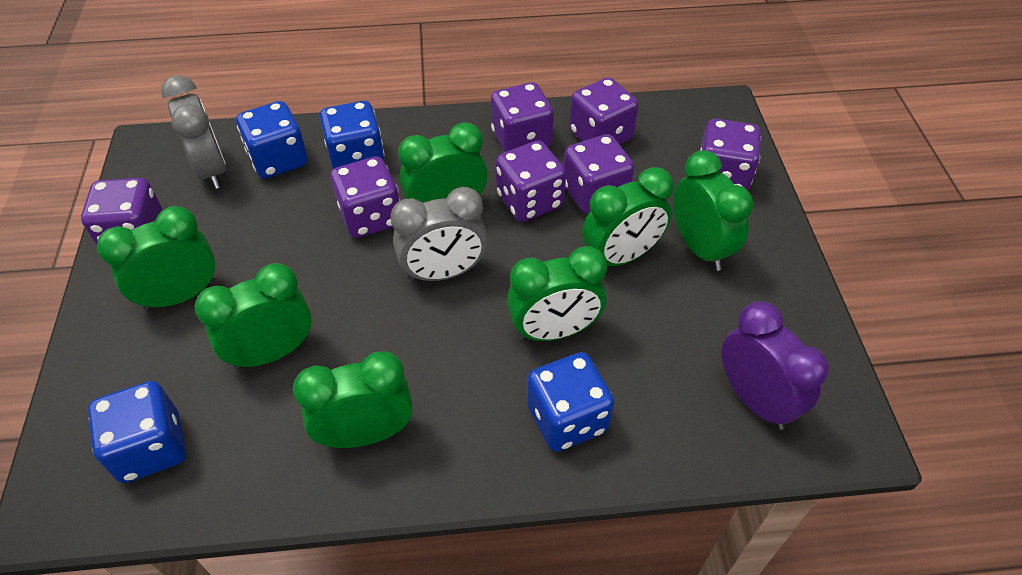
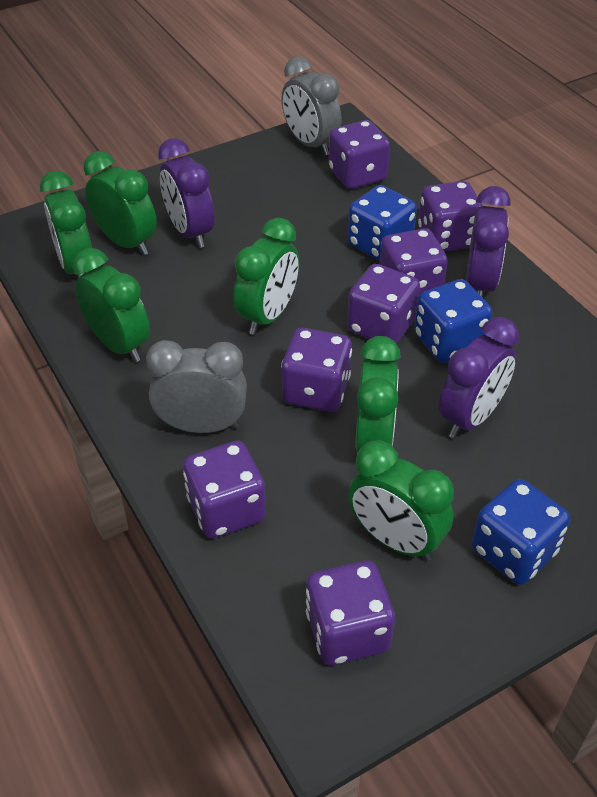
blue dice: [88,381,186,483] [236,101,308,179] [320,101,385,169] [527,352,614,452] = 4 -> [348,185,417,261] [414,279,492,363] [472,479,570,585] = 3
green clock: [97,206,216,311] [194,263,312,369] [293,351,413,448] [398,122,488,203] [507,246,607,341] [582,167,673,266] [673,150,754,271] = 7 -> [40,171,92,279] [73,248,150,362] [84,151,157,255] [234,218,299,335] [348,440,454,561] [355,336,401,452] = 6
purple clock: [722,301,829,430] = 1 -> [158,138,214,248] [439,317,519,438] [466,186,511,298] = 3

